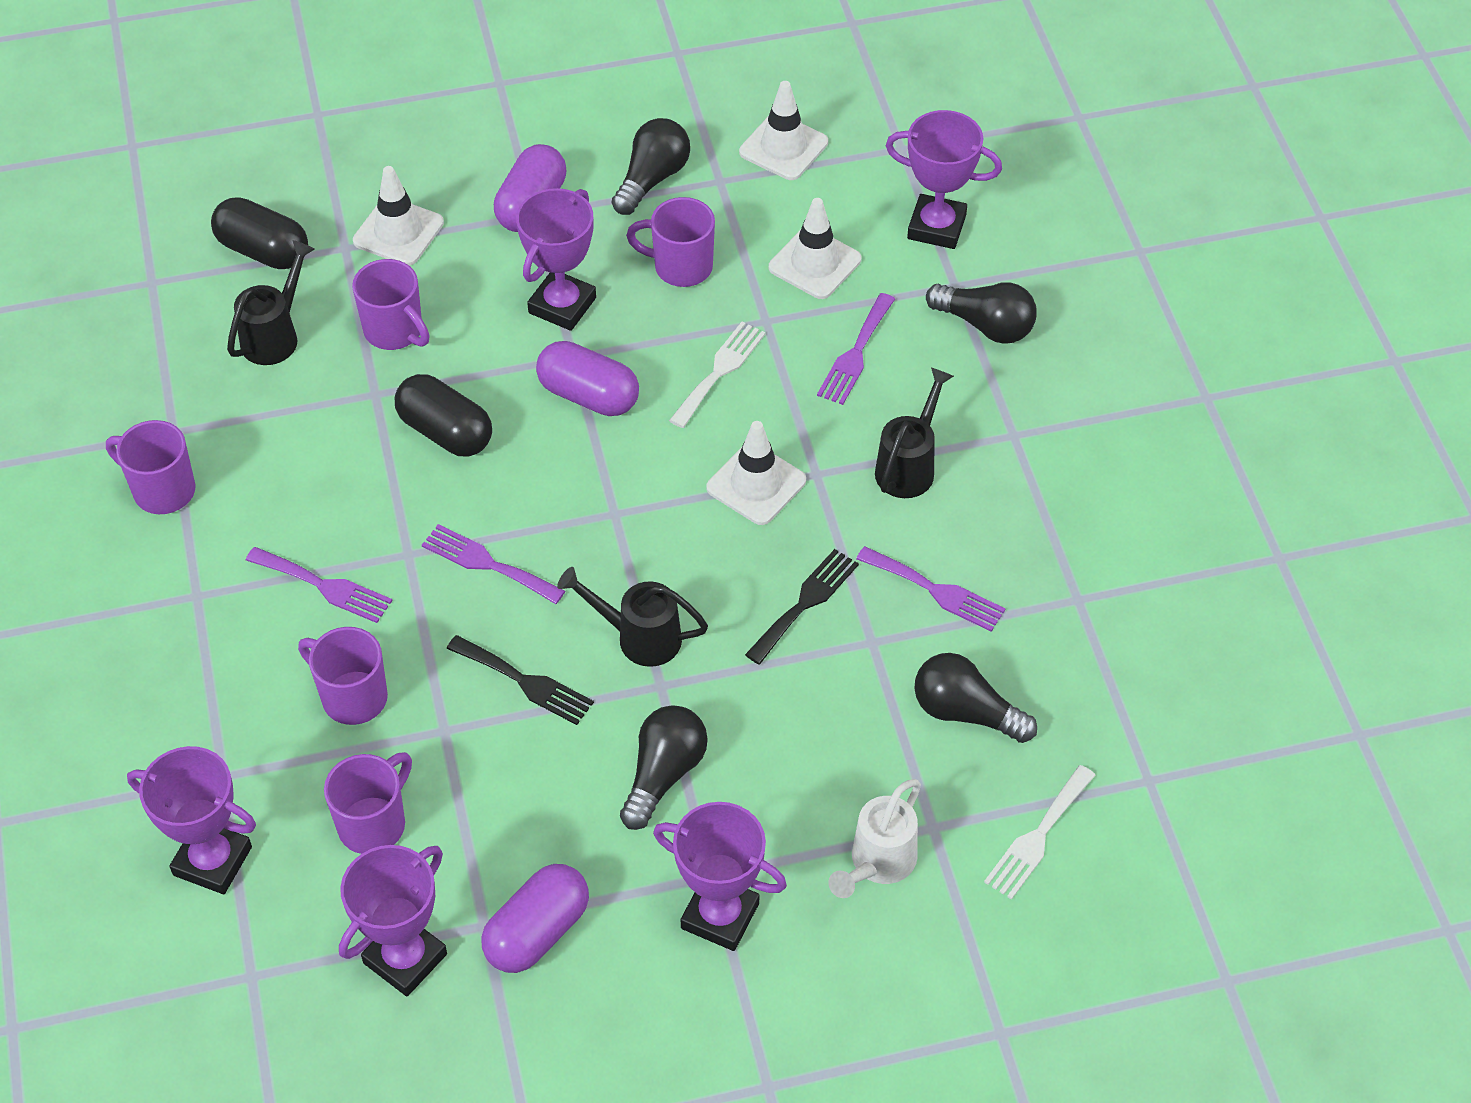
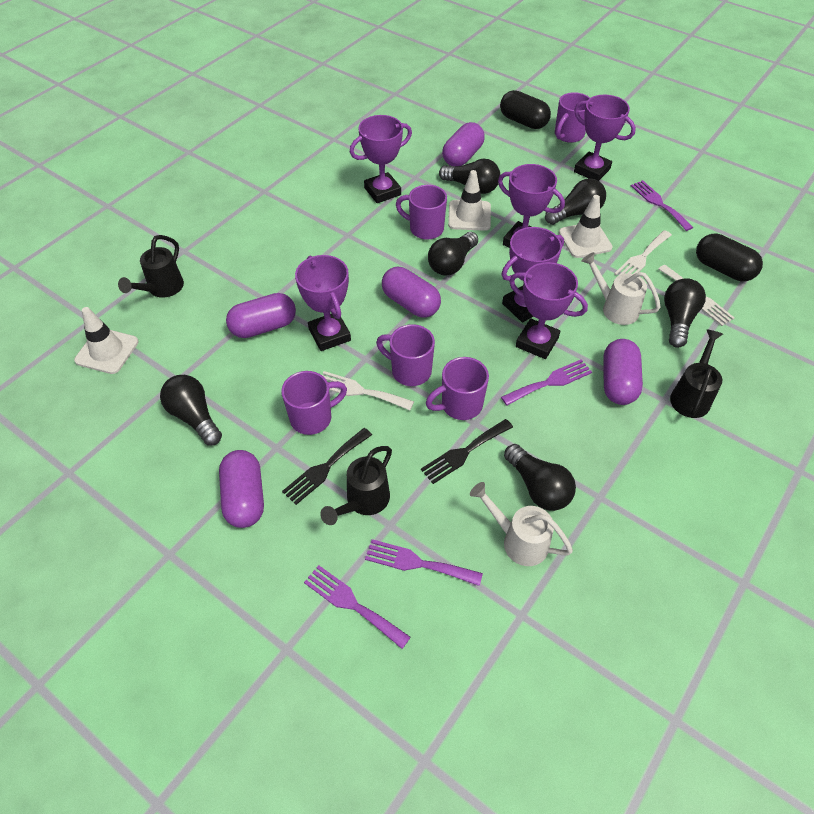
black light bulb: [612,118,690,215] [620,705,708,830] [914,653,1037,743] [926,282,1037,344] = 4 -> [160,375,222,445] [428,232,478,276] [439,159,500,194] [504,444,576,511] [545,178,606,225] [664,278,706,348] = 6
purple capsule: [481,864,589,973] [494,144,566,232] [536,341,639,416] = 3 -> [219,450,264,528] [226,293,296,338] [382,267,441,318] [442,122,485,167] [603,339,643,405] = 5
purple trophy: [127,746,256,894] [339,845,447,996] [516,188,596,331] [653,802,787,951] [886,110,1002,249] = 5 -> [295,255,351,351] [350,115,412,203] [498,164,565,248] [502,227,564,322] [509,262,588,359] [574,95,636,181] = 6
white fork: [669,322,766,428] [984,765,1096,900] = 2 -> [322,371,414,410] [614,230,672,276] [658,265,734,326] = 3
white traffic cone: [353,166,444,265] [706,421,806,525] [739,81,828,180] [769,198,862,299] = 4 -> [74,307,139,374] [448,170,491,231] [559,195,613,258] = 3
white watering can: [828,779,921,898] = 1 -> [470,482,573,566] [581,252,661,325] = 2

